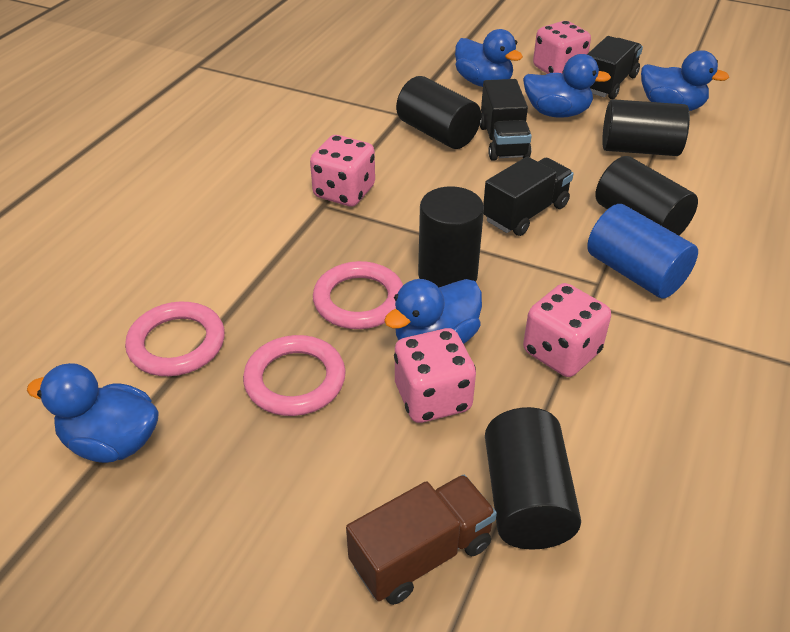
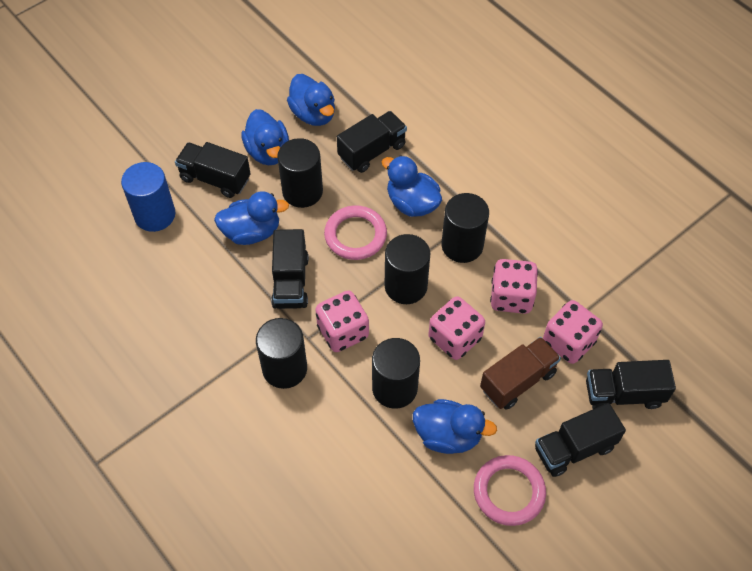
black truck: [480,79,532,161] [483,156,574,236] [587,36,643,99] = 3 -> [175,142,251,198] [271,229,309,309] [337,111,407,173] [535,403,626,477] [586,360,676,409] = 5
pink ring: [125,302,225,376] [243,335,346,416] [313,261,403,329] = 3 -> [324,206,387,260] [474,455,546,526] = 2

